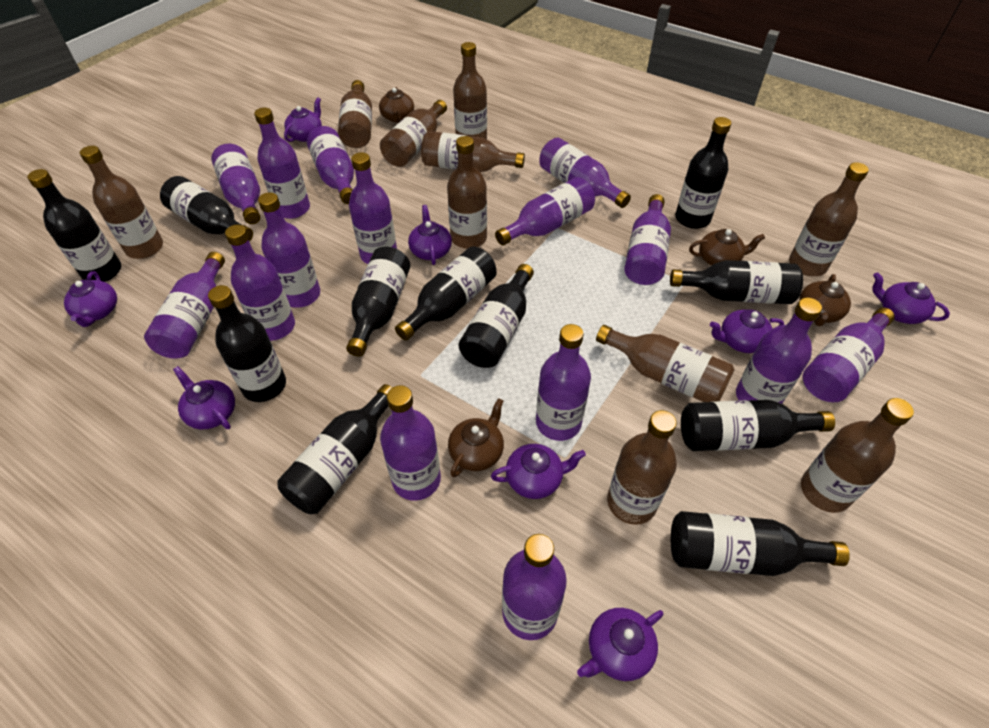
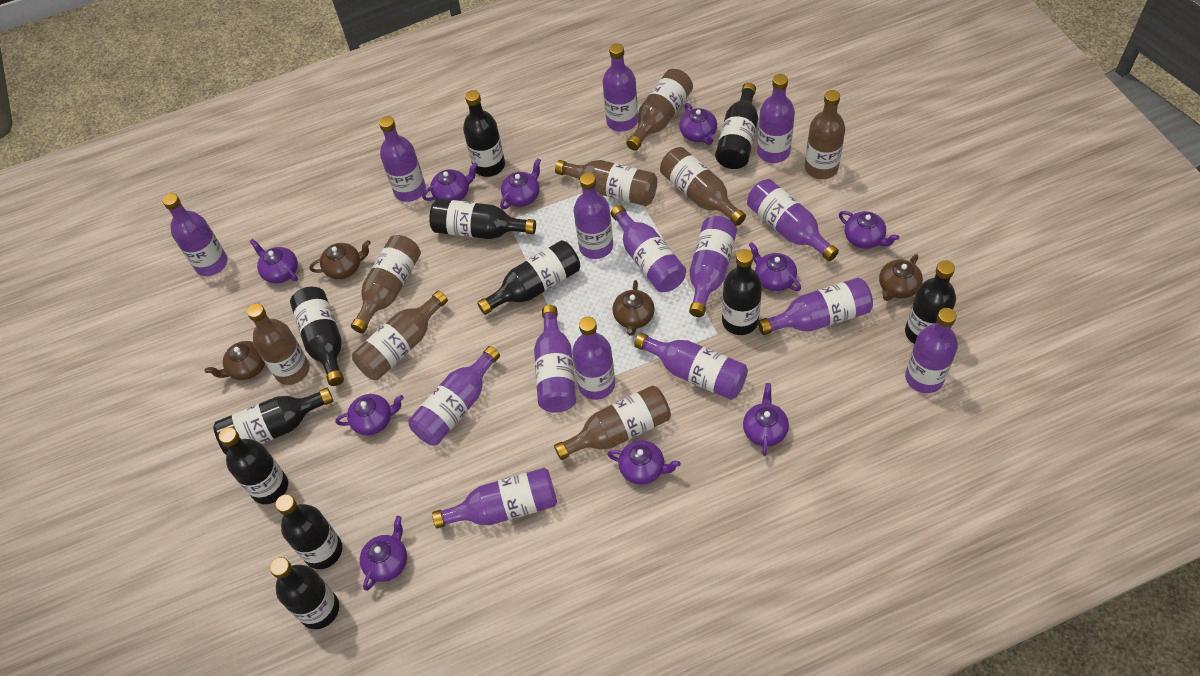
brown bottle: [80,146,163,259] [338,80,372,148] [380,100,447,167] [421,131,525,172] [447,136,487,249] [453,42,487,139] [596,325,735,402] [607,410,677,525] [789,162,869,276] [801,398,914,513] = 10 -> [247,303,310,385] [351,235,421,333] [352,290,448,380] [554,385,671,460] [555,160,657,206] [626,69,693,151] [660,147,746,226] [805,90,845,179] = 8
purple teapot: [64,271,117,327] [173,366,235,429] [284,97,322,142] [408,205,452,265] [491,444,586,499] [577,608,663,681] [710,309,784,353] [873,272,950,324] = 8 -> [249,239,298,283] [335,394,404,435] [360,516,407,591] [422,163,478,201] [500,158,541,209] [607,440,681,485] [679,103,717,145] [743,383,789,456] [749,242,801,291] [839,211,899,249] = 10

